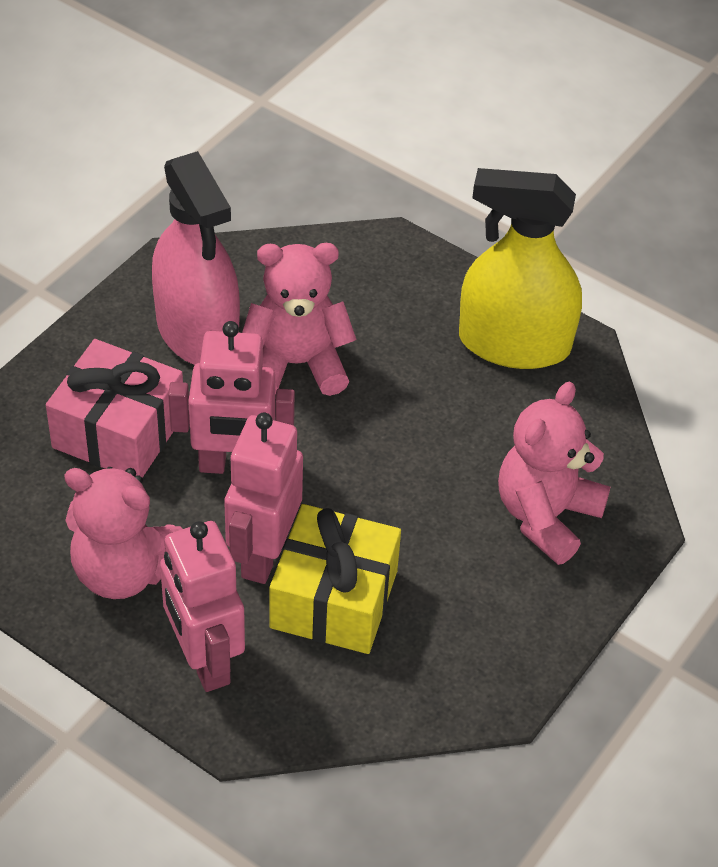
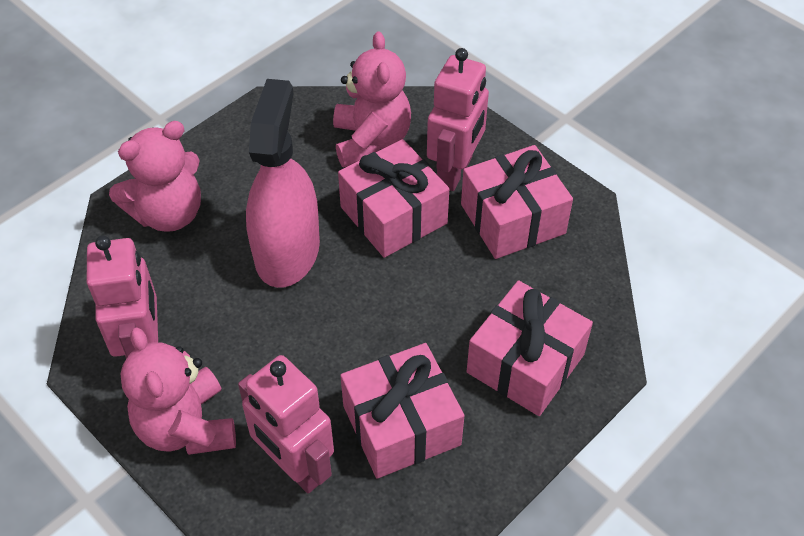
pink gift: [46,339,183,478] = 1 -> [338,139,449,258] [340,343,464,479] [461,145,573,259] [467,280,593,416] = 4
yellow gift: [270,504,401,654] = 1 -> none = 0
yellow spray bottle: [459,168,582,369] = 1 -> none = 0

